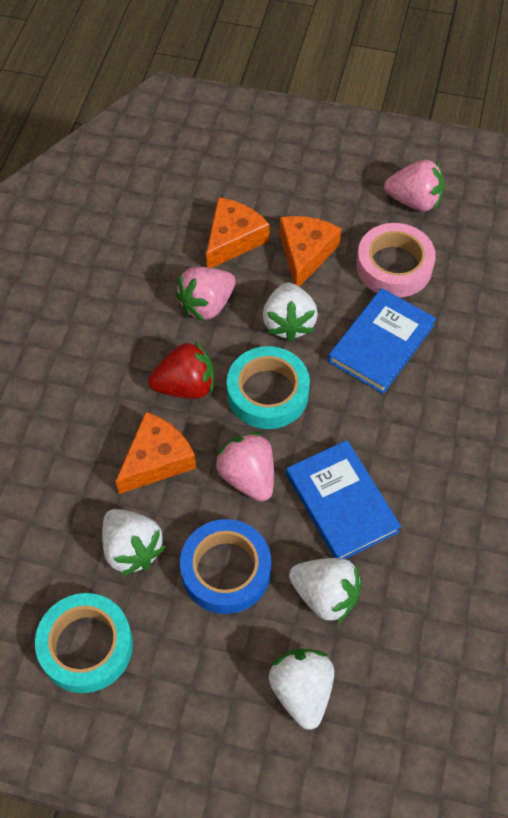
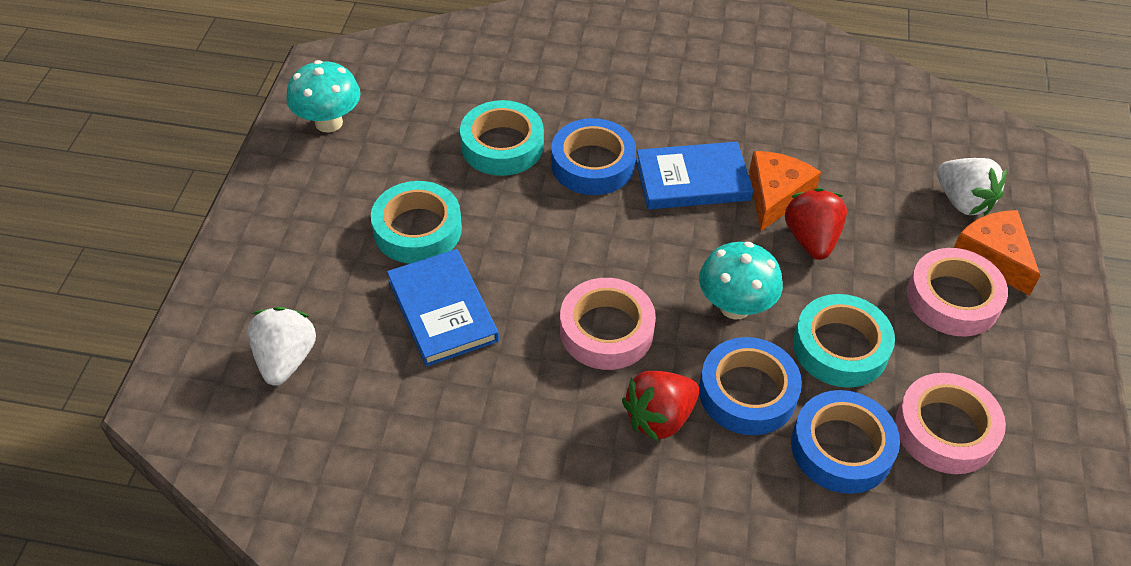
blue tape: [180,519,271,614] = 1 -> [551,118,636,195] [699,337,802,435] [791,390,900,494] = 3
orange cheese: [116,412,196,494] [206,197,270,268] [279,216,341,287] = 3 -> [749,151,821,232] [954,210,1041,296] = 2
pink strawberry: [175,267,236,321] [215,432,274,502] [384,160,445,212] = 3 -> none = 0
pink tape: [356,223,436,297] = 1 -> [560,278,656,370] [895,373,1006,474] [907,248,1008,337] = 3
red strawberry: [149,341,214,399] = 1 -> [622,371,699,442] [785,188,847,260] = 2
turquoise mushroom: none = 0 -> [286,60,360,132] [699,242,783,320] = 2
turquoise tape: [35,593,133,693] [227,346,310,429] = 2 -> [371,181,462,264] [460,100,544,176] [793,294,895,388] = 3
white strawberry: [102,509,166,576] [263,282,318,342] [268,648,334,730] [289,558,362,624] = 4 -> [247,307,316,386] [937,158,1007,216] = 2

